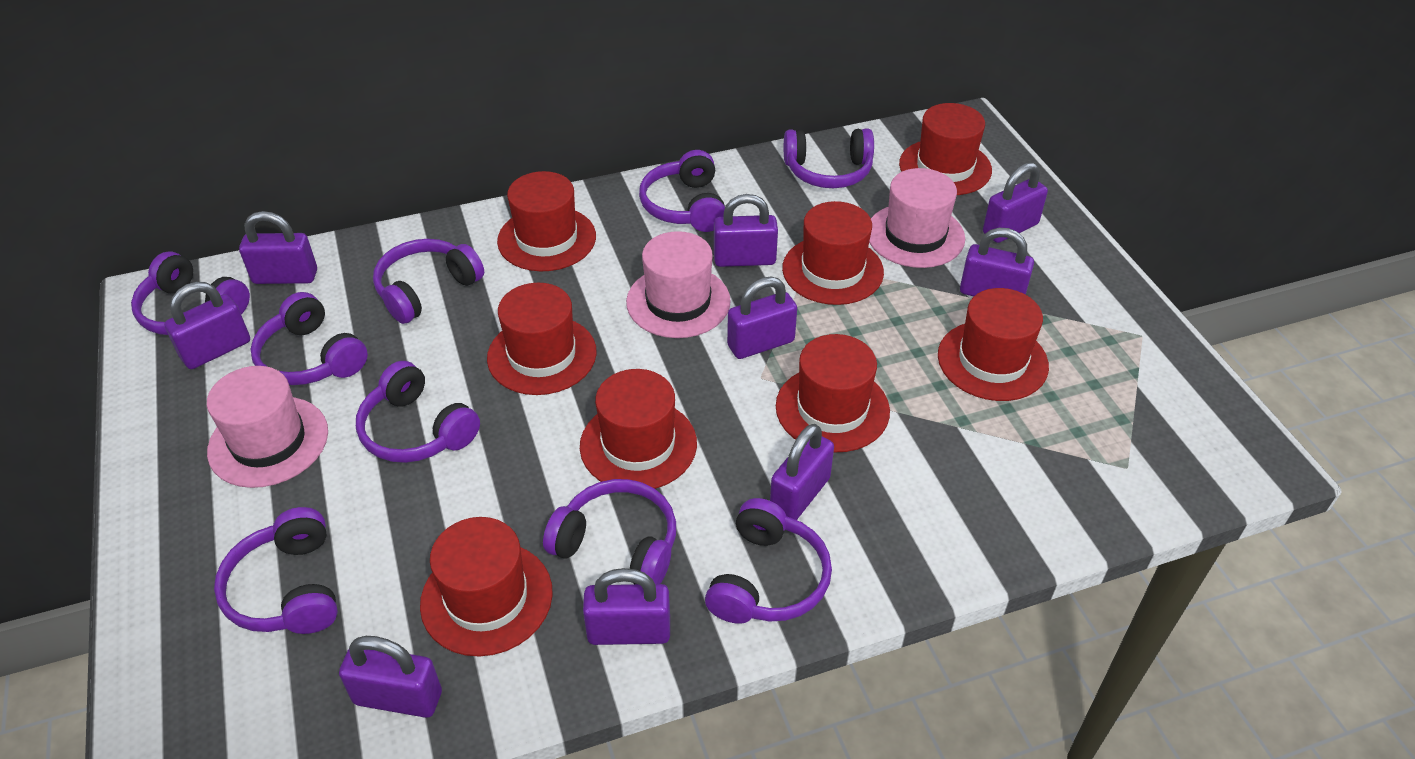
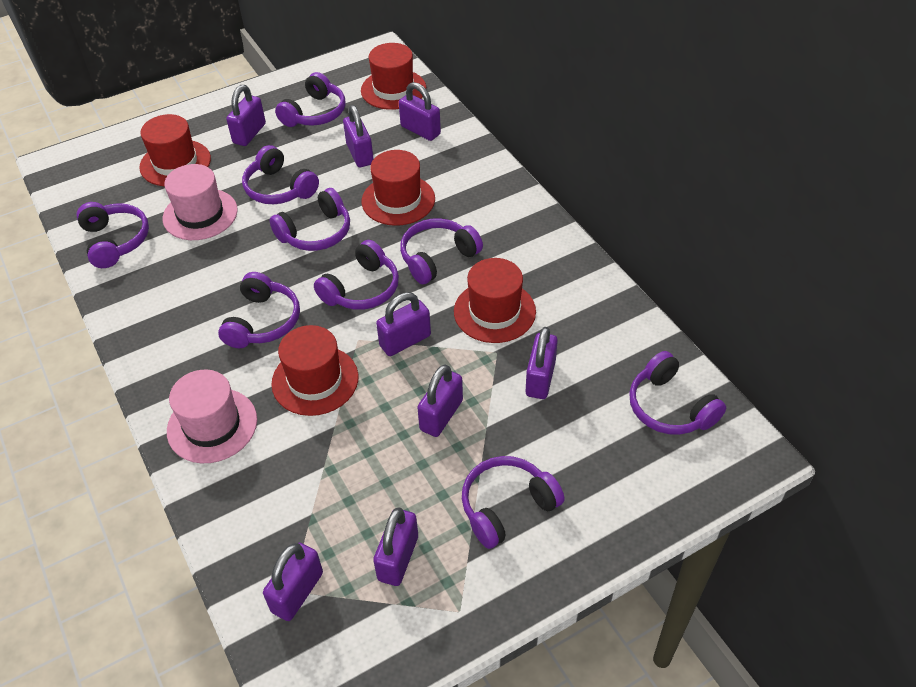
pink hat: [207,366,328,488] [626,231,731,338] [869,168,965,268] = 3 -> [163,164,238,240] [167,370,257,463] = 2
purple padlock: [164,282,250,369] [239,211,317,284] [339,636,442,718] [583,568,670,645] [714,194,778,267] [727,277,797,359] [770,424,834,520] [960,228,1034,296] [983,162,1048,243] = 9 -> [226,85,266,146] [263,543,323,621] [343,105,374,167] [373,507,418,586] [376,292,431,356] [399,82,441,141] [417,365,463,437] [526,327,558,399] = 8
red hat: [420,517,553,657] [487,283,597,395] [497,171,596,271] [580,369,697,489] [776,334,890,452] [782,201,884,305] [899,103,992,195] [938,288,1049,401] = 8 -> [139,114,211,186] [271,325,358,416] [361,43,426,110] [362,150,435,226] [454,258,536,343] = 5

